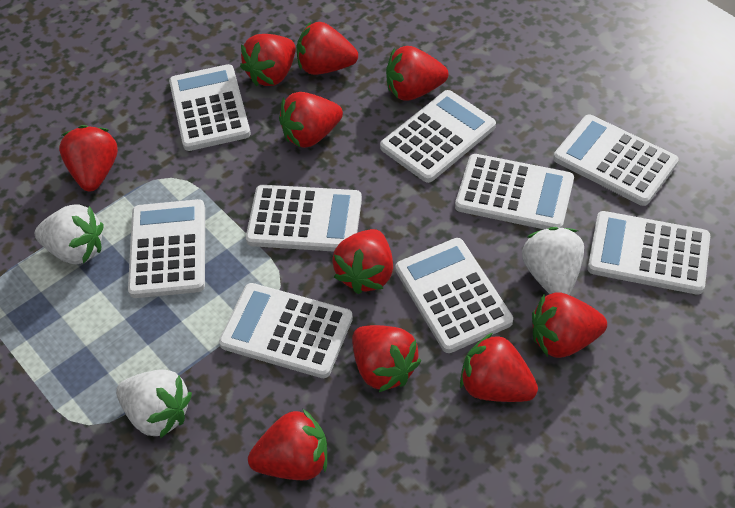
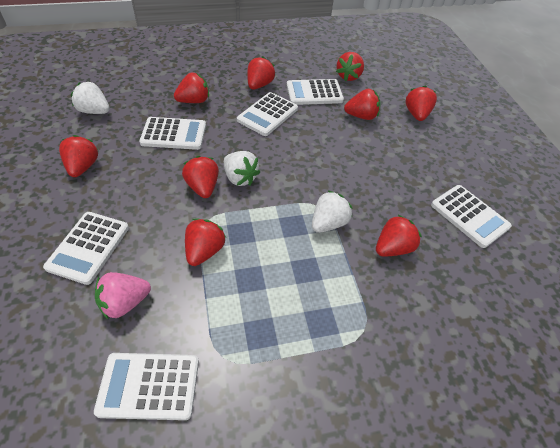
pink strawberry: none = 0 -> [95,272,151,319] = 1
red strawberry: [59,125,118,191] [240,34,296,86] [248,408,327,480] [279,92,343,148] [297,22,358,75] [332,229,393,294] [352,325,421,392] [386,46,448,100] [460,333,538,402] [532,292,607,358] = 10 -> [59,135,98,177] [174,72,209,103] [182,156,219,198] [185,219,226,266] [247,56,275,90] [336,52,364,81] [344,89,381,120] [376,215,422,257] [405,85,437,121] = 9
white calculator: [128,199,205,298] [169,64,251,151] [219,283,353,378] [246,185,362,252] [380,90,496,183] [395,238,513,353] [455,154,574,229] [553,115,679,206] [588,211,710,295] = 9 -> [43,212,129,285] [94,353,199,420] [139,117,206,150] [237,92,298,136] [287,79,344,105] [431,185,512,248] = 6

